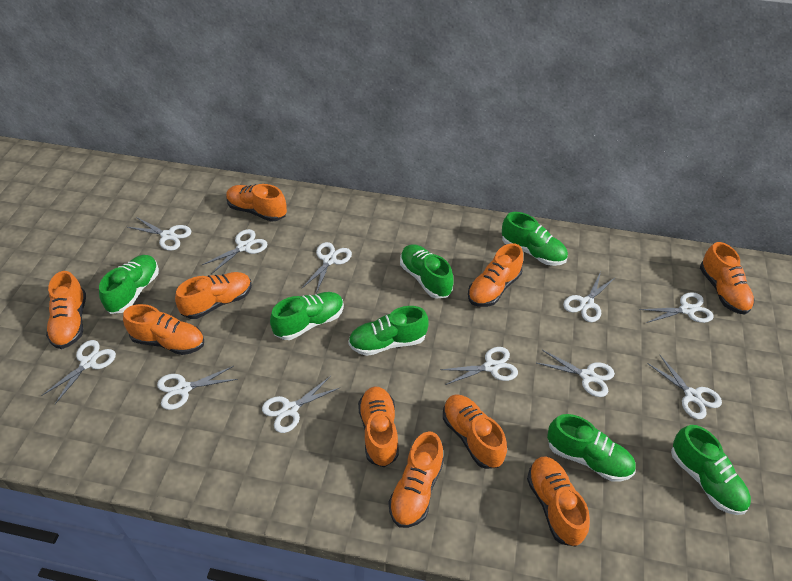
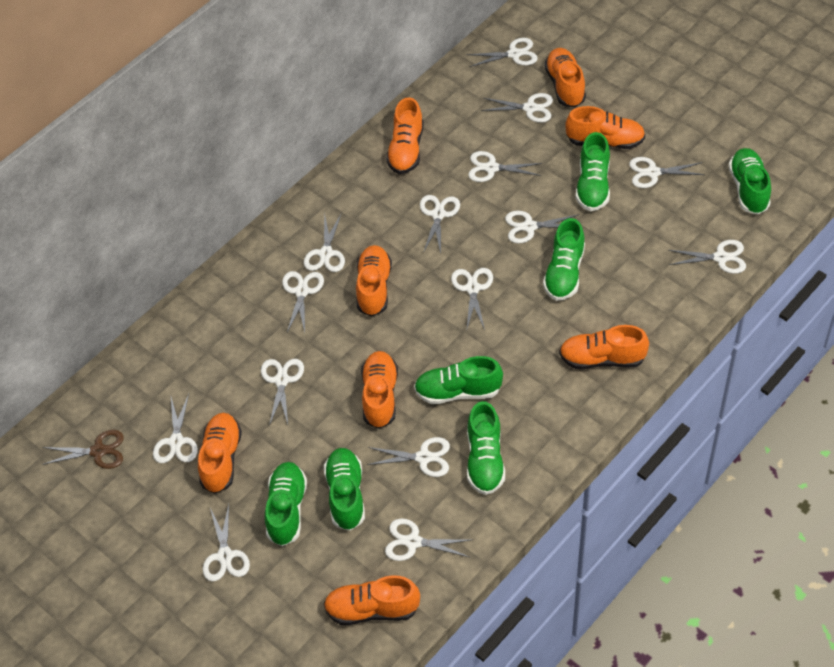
brown scissors: none = 0 -> [42,430,124,469] = 1
orange shoe: [46,271,86,349] [123,304,204,355] [175,272,252,319] [226,184,287,222] [358,386,399,467] [389,431,444,528] [443,394,507,469] [468,243,523,307] [527,457,590,547] [700,242,754,314] = 10 -> [198,413,242,494] [324,576,420,625] [356,245,392,317] [361,351,398,429] [386,97,424,174] [544,48,586,108] [559,325,649,369] [565,106,645,149] = 8
white scissors: [41,340,116,404] [128,217,191,251] [157,366,238,410] [202,229,267,274] [262,376,339,433] [301,242,352,293] [440,347,518,385] [537,350,615,397] [563,272,616,322] [640,292,713,323] [647,355,722,419] = 11 -> [153,394,198,463] [203,504,250,582] [261,359,304,426] [282,271,324,332] [304,213,345,272] [367,437,450,477] [385,518,471,561] [420,195,460,253] [451,268,493,330] [466,38,538,67] [468,151,542,182] [481,93,553,123] [505,211,579,243] [629,157,705,188] [668,240,746,274] = 15

